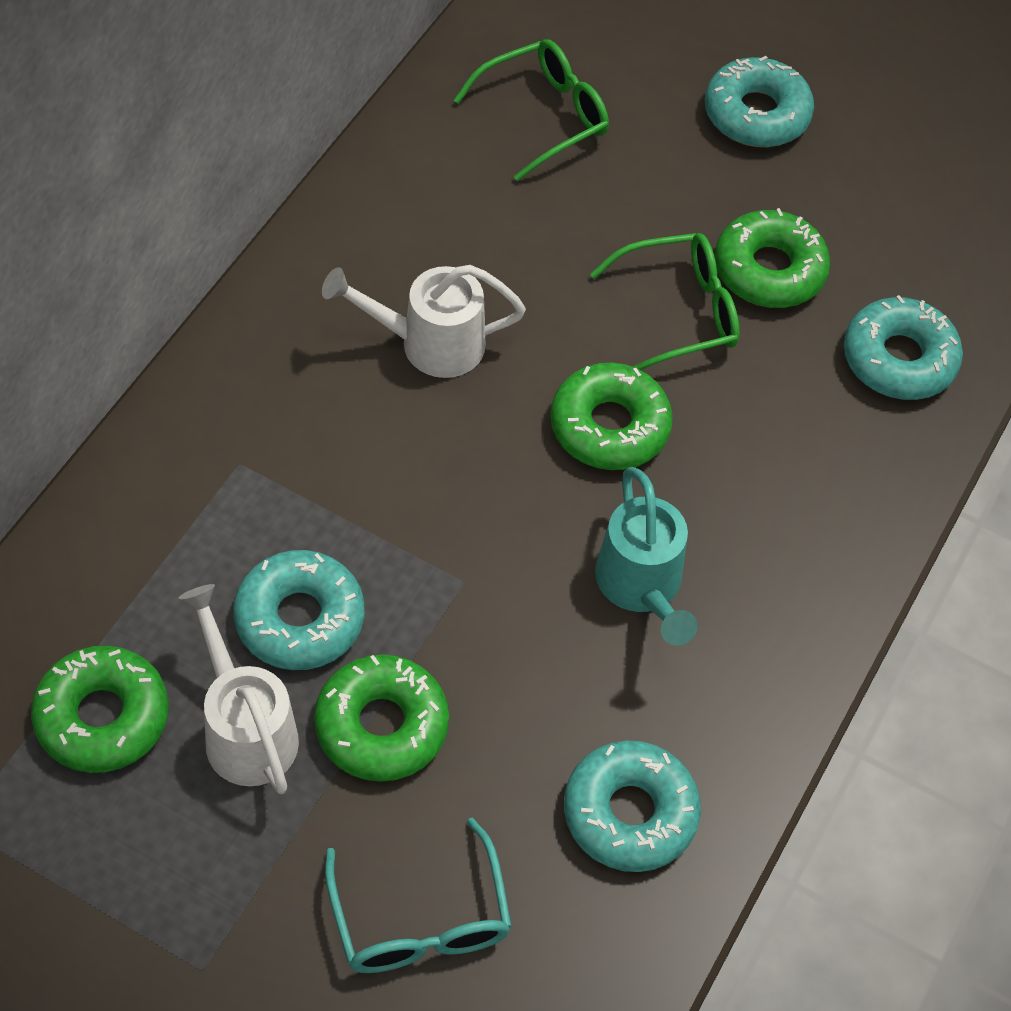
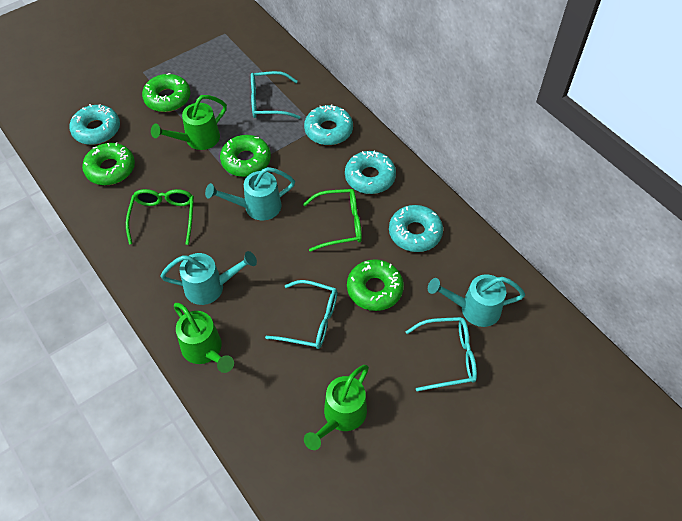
green watering can: none = 0 -> [151,95,227,150] [174,303,234,373] [304,365,369,450] = 3
turquoise glasses: [325,817,512,973] = 1 -> [251,71,300,119] [265,280,337,349] [406,317,477,391] = 3
turquoise watering can: [595,467,698,646] = 1 -> [161,251,257,305] [205,167,295,220] [428,274,525,327] = 3
white watering can: [179,584,299,794] [322,265,526,378] = 2 -> none = 0

